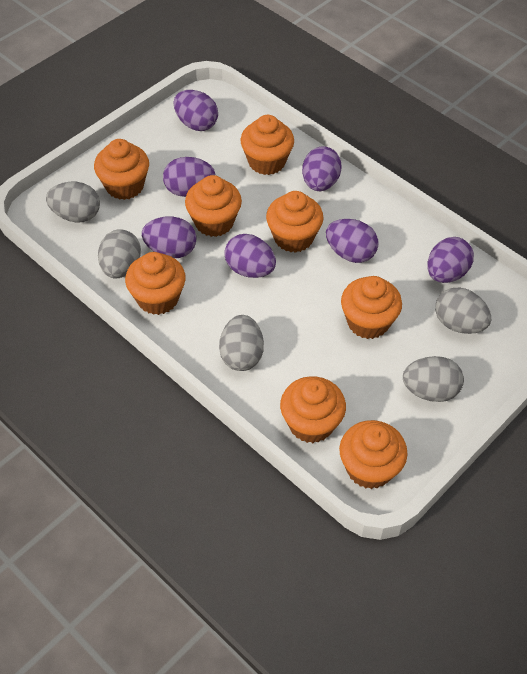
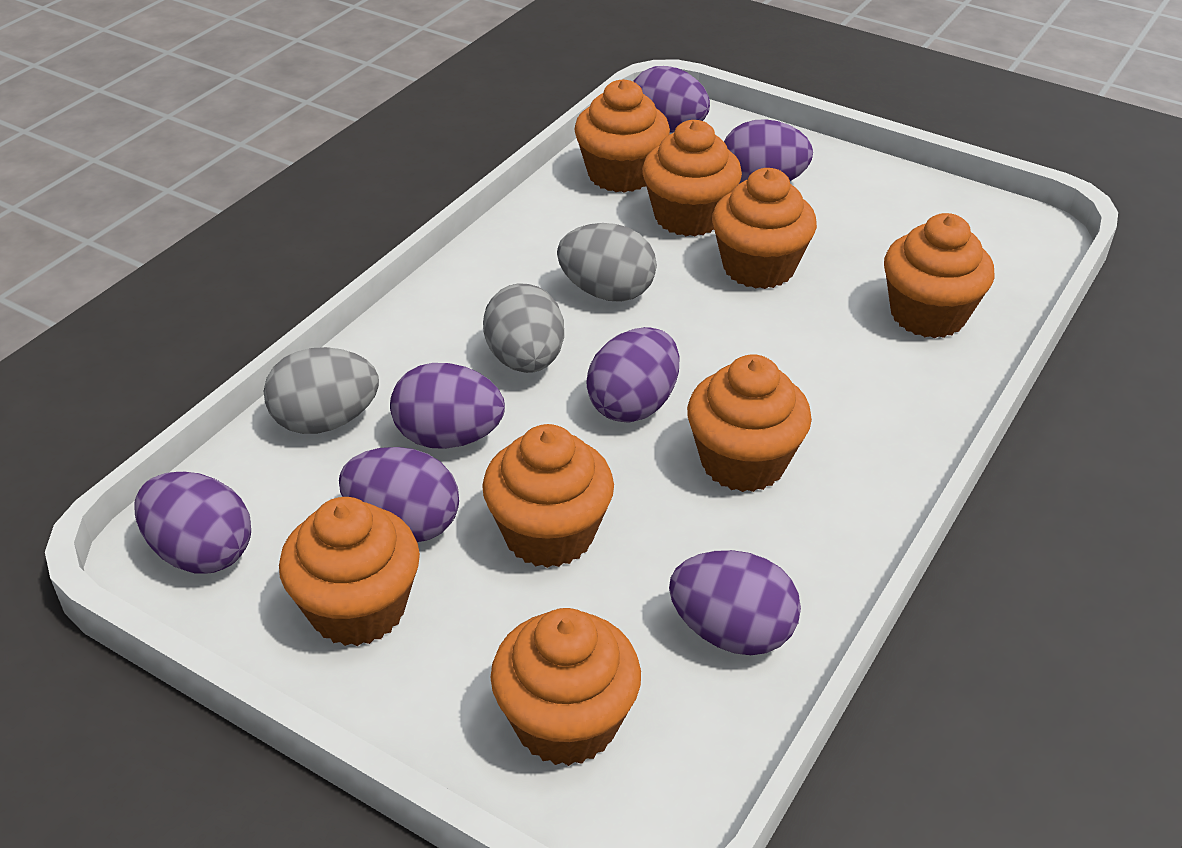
grey egg: [46,182,100,223] [98,229,141,278] [219,315,264,371] [403,356,464,402] [435,287,491,334] = 5 -> [264,347,379,434] [483,284,564,373] [557,223,657,302] = 3

